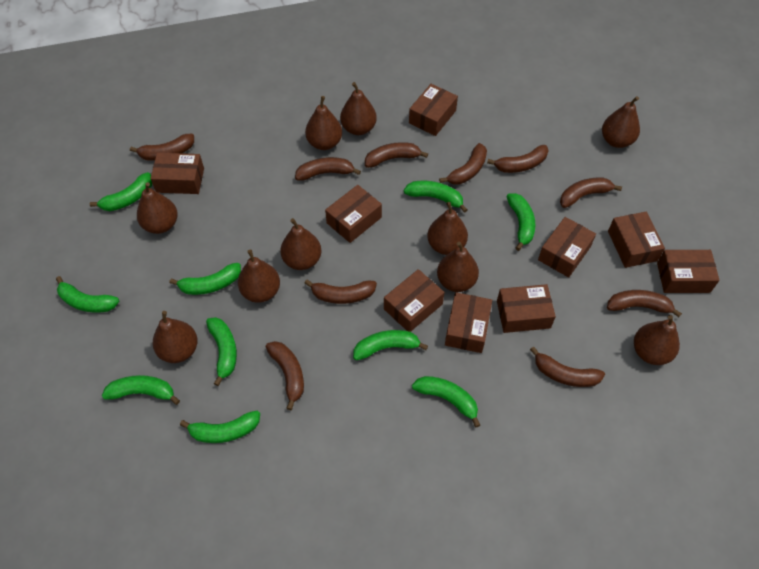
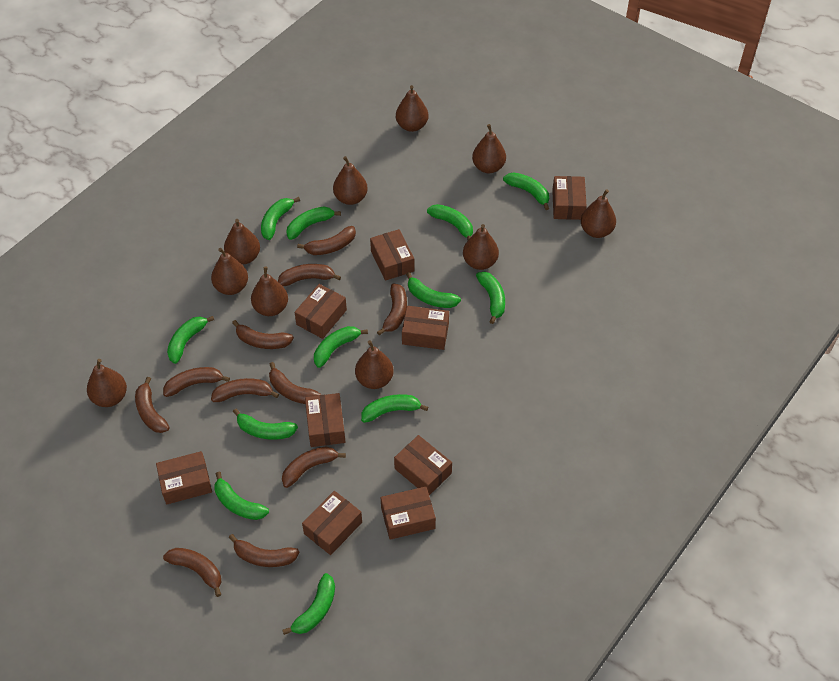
brown banana: [130,134,194,161] [266,341,304,410] [295,157,361,181] [304,280,377,304] [365,142,428,168] [439,143,487,185] [487,145,549,173] [530,347,605,387] [560,177,622,208] [607,290,682,317] = 10 -> [135,377,170,433] [163,367,230,397] [163,548,222,597] [211,378,279,402] [229,534,299,567] [232,320,294,349] [269,362,321,404] [278,264,341,286] [282,447,346,488] [297,226,356,255] [377,283,407,335] = 11
green banana: [56,276,119,313] [90,172,152,211] [102,375,180,405] [170,263,241,295] [180,411,260,443] [206,317,237,386] [353,330,428,360] [404,181,468,213] [412,376,480,427] [507,193,535,251] = 10 -> [167,316,214,364] [214,472,269,520] [233,408,298,440] [261,197,300,240] [283,573,335,635] [286,206,341,240] [314,326,368,368] [361,394,428,423] [406,272,461,308] [427,204,473,240] [476,272,505,324] [503,173,549,210] = 12

